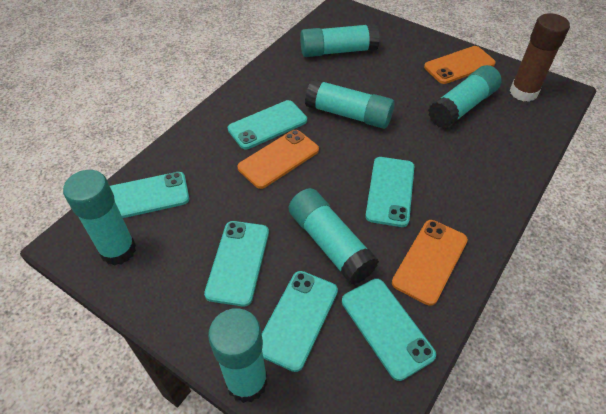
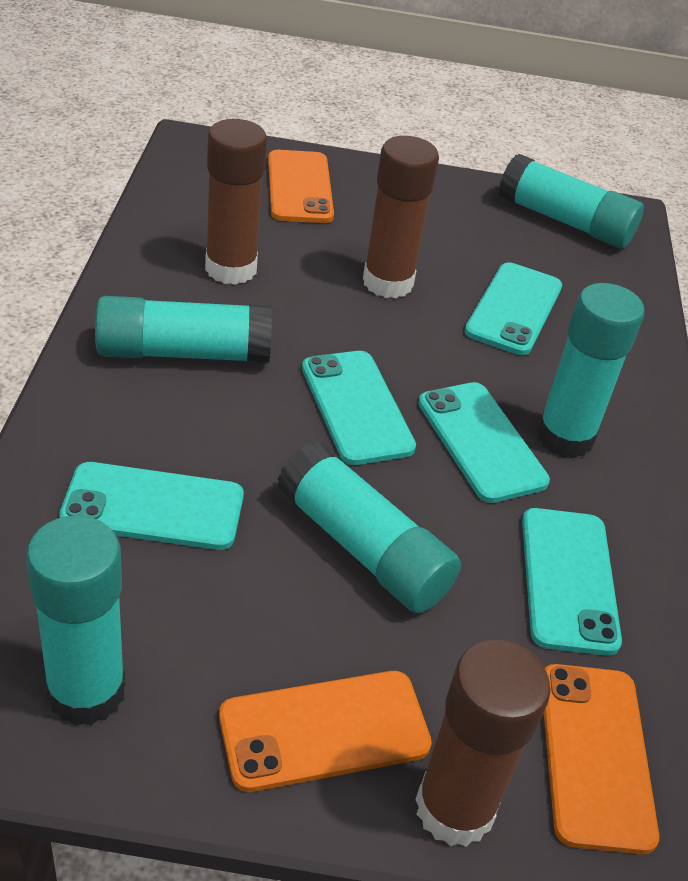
brown glue stick: [510,13,570,102] = 1 -> [205,119,267,285] [363,136,439,298] [415,639,551,847] = 3
turquoise glue stick: [63,170,136,266] [208,308,267,403] [289,188,379,285] [300,23,379,57] [305,79,395,129] [428,65,502,129] = 6 -> [26,515,125,726] [95,296,272,363] [277,441,461,613] [499,154,644,248] [536,283,644,458] = 5
turquoise phone: [110,172,189,218] [204,221,269,307] [228,100,307,149] [262,271,338,372] [342,279,436,381] [365,157,414,227] = 6 -> [59,462,244,550] [302,351,416,465] [418,382,550,503] [465,262,562,355] [522,508,622,656] = 5

